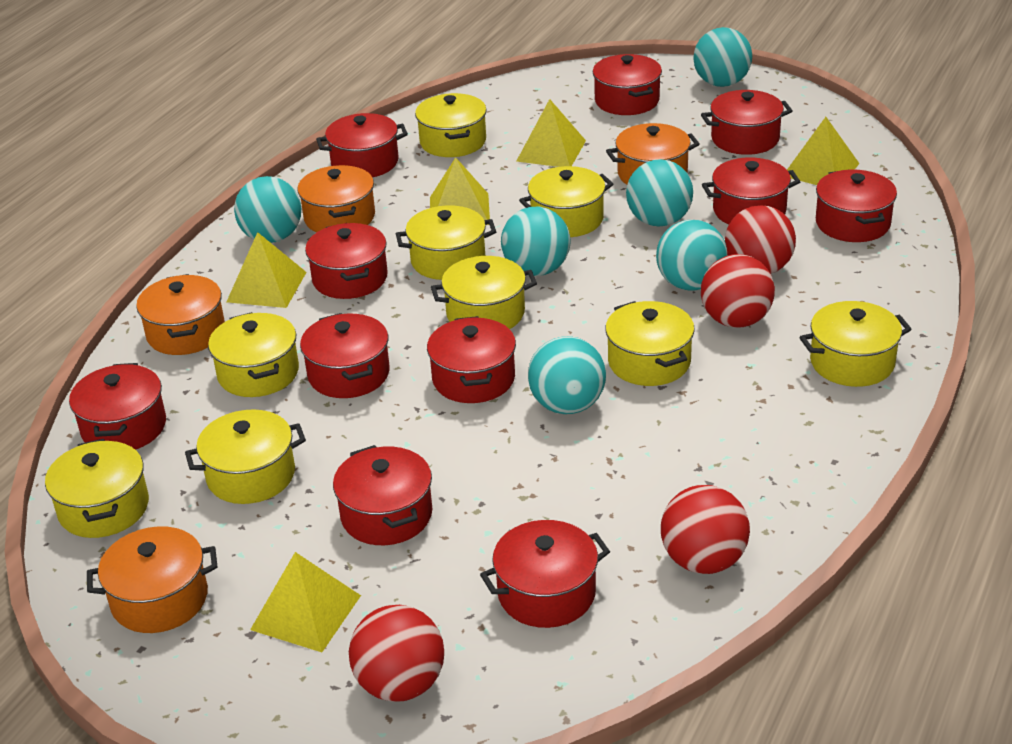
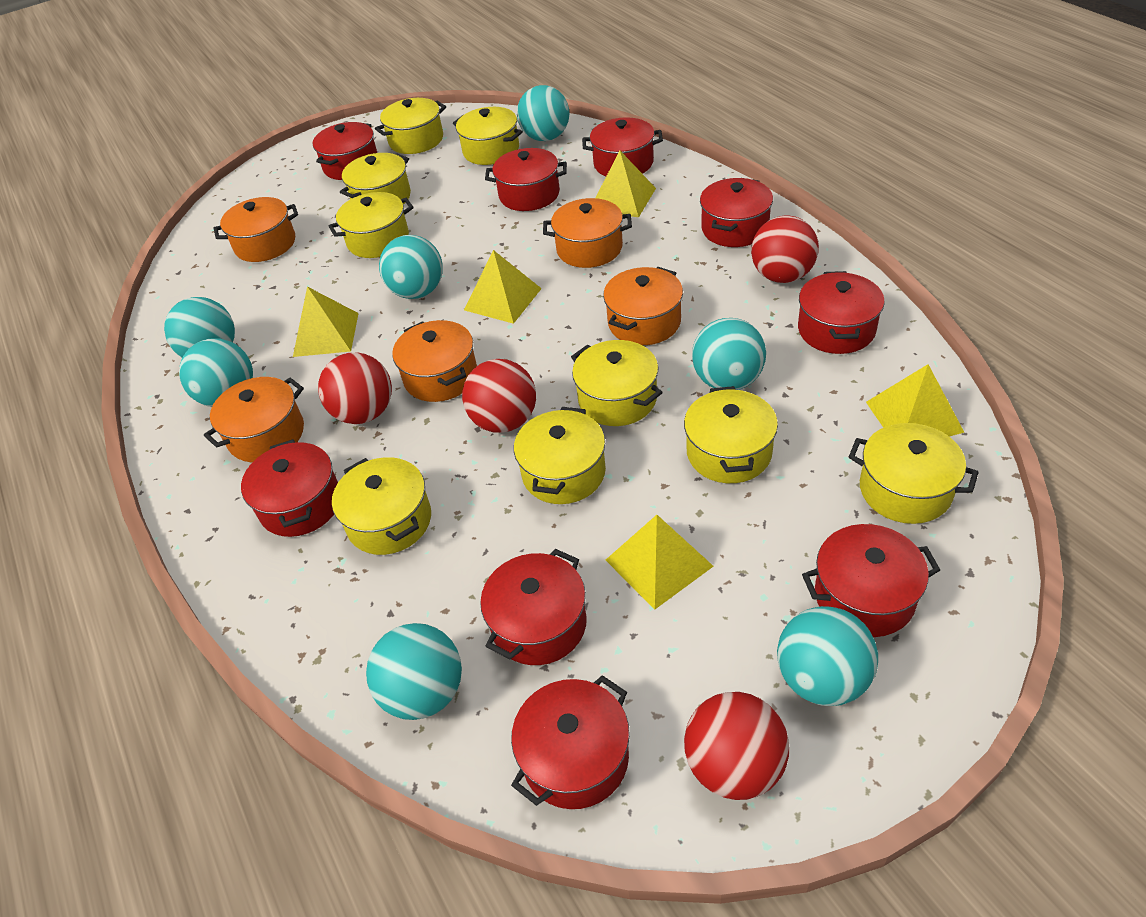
orange pot: [87,526,218,633] [136,274,225,355] [297,165,375,232] [606,123,700,185] = 4 -> [204,377,304,462] [214,197,298,262] [392,320,477,402] [543,198,632,268] [603,267,683,345] = 5
red pot: [69,363,166,450] [300,313,390,398] [305,223,388,299] [316,113,408,177] [333,445,432,545] [427,316,516,403] [480,520,610,628] [593,54,662,115] [701,90,792,155] [702,157,800,224] [816,170,897,242] = 11 -> [241,439,338,537] [313,122,377,180] [480,549,587,665] [485,148,567,211] [511,675,630,809] [582,117,663,176] [700,178,773,247] [798,271,885,354] [802,524,940,637] = 9
turquoise ball: [234,176,301,243] [501,207,570,276] [528,336,606,414] [626,159,693,227] [656,220,727,291] [693,27,752,87] = 6 -> [164,297,235,357] [179,338,253,407] [366,623,462,720] [379,235,443,299] [517,85,569,141] [692,318,766,390] [777,606,878,706] = 7

